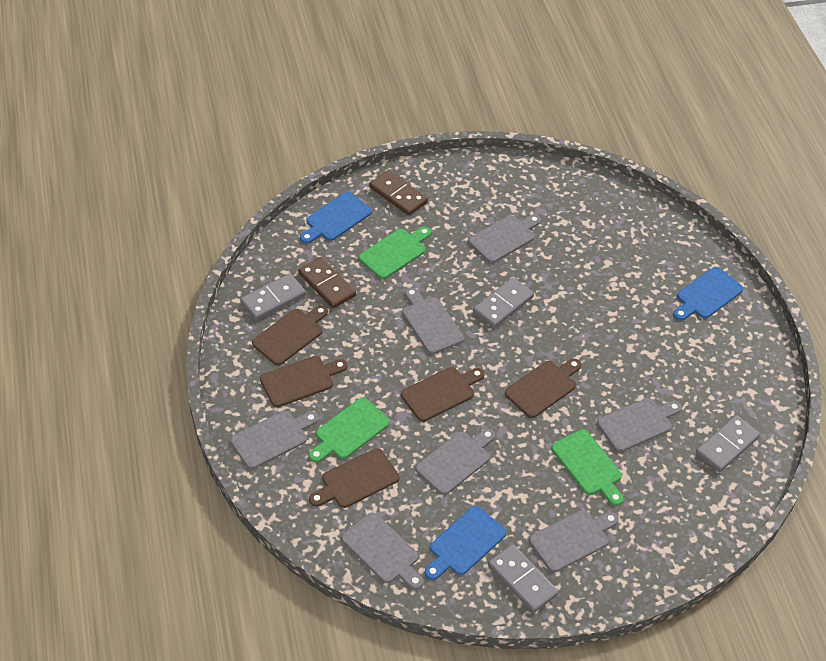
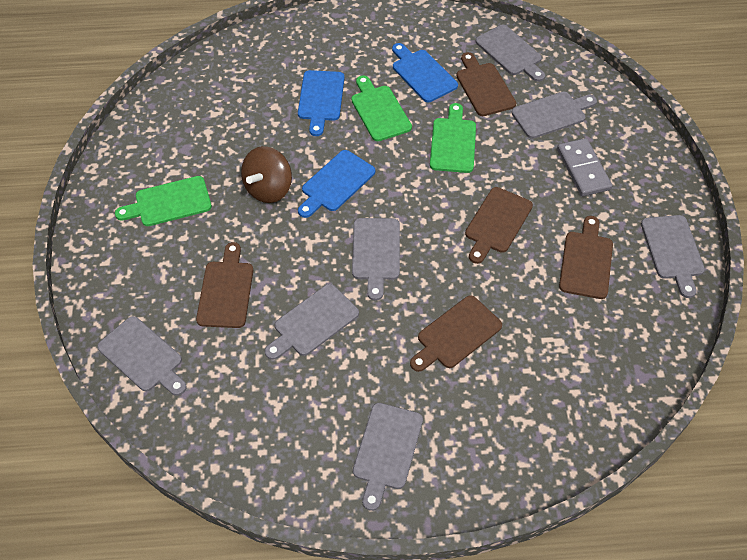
brown domino: [298,257,356,309] [369,170,428,216] = 2 -> none = 0
brown spinning top: none = 0 -> [241,146,292,203] = 1
grey domino: [240,273,306,320] [473,278,534,328] [488,544,559,613] [696,415,760,472] = 4 -> [557,138,612,196] = 1

